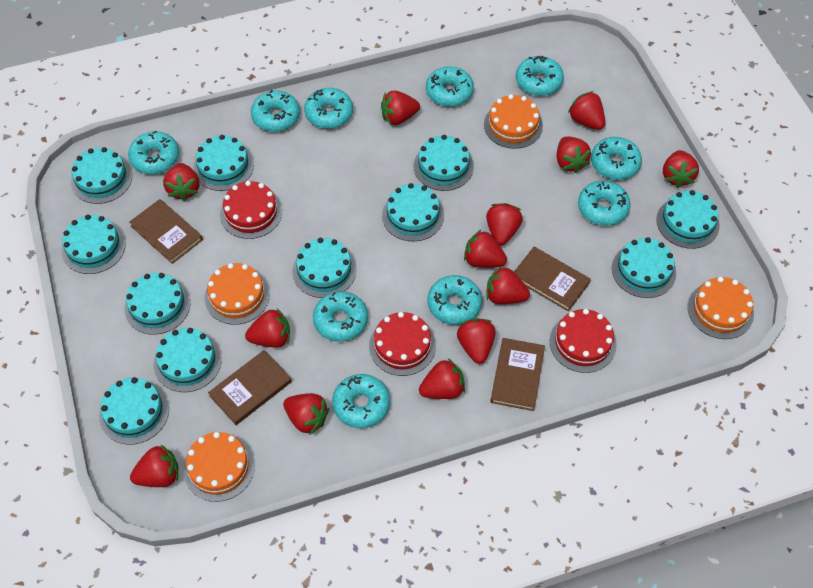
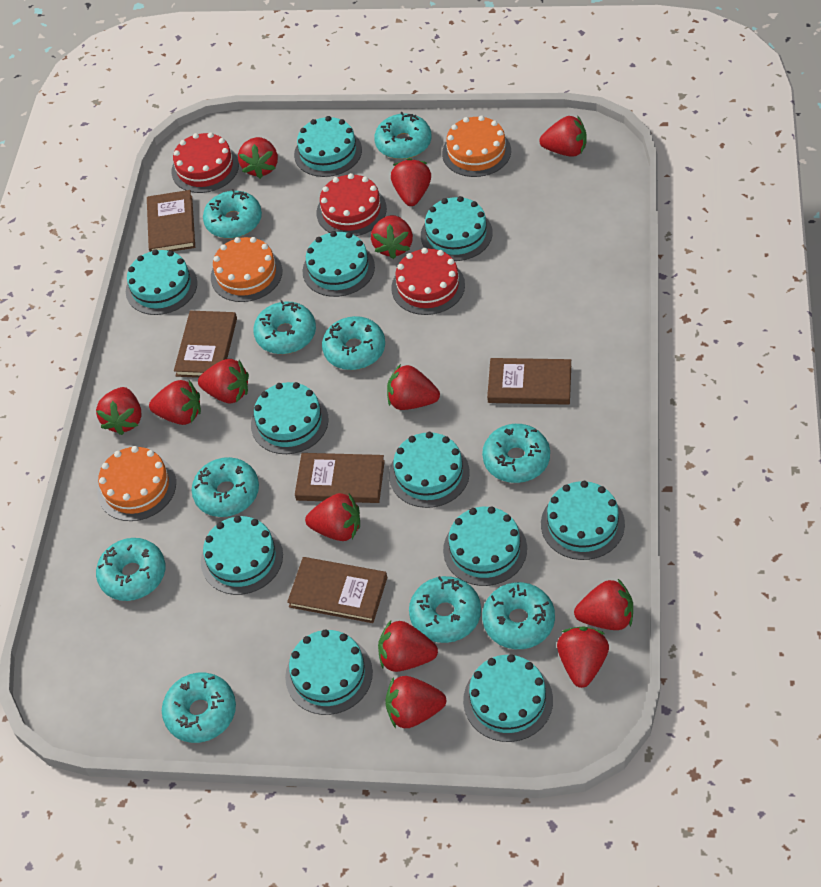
brown book: [129,199,203,264] [208,350,292,425] [490,338,545,411] [514,247,591,312] = 4 -> [147,190,195,252] [174,311,237,378] [287,557,387,623] [295,453,385,503] [487,358,571,405] = 5
orange cake: [183,432,255,502] [205,263,270,325] [484,94,543,149] [688,277,754,339] = 4 -> [97,446,176,521] [211,237,282,302] [442,116,511,177] = 3

